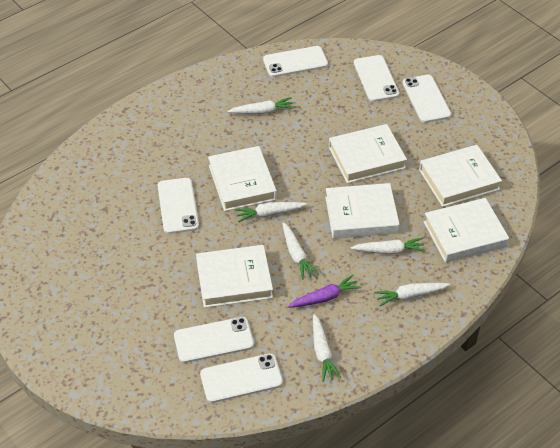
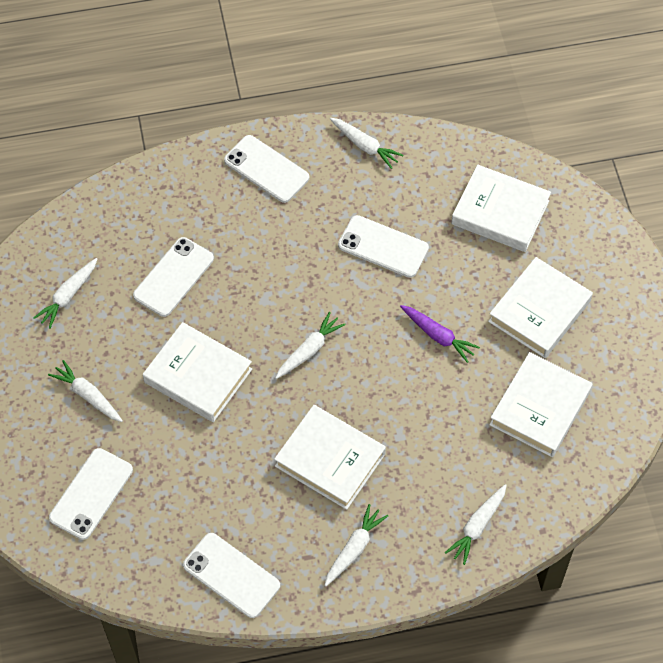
white book: [196,245,273,308] [208,146,277,211] [325,183,399,239] [329,124,407,183] [419,145,502,207] [424,198,509,263] = 6 -> [143,322,252,422] [274,405,386,510] [451,165,551,252] [488,257,593,358] [489,352,593,457] = 5
white phone: [157,178,199,234] [174,317,254,363] [200,353,283,403] [263,46,328,77] [354,55,399,102] [402,75,451,123] = 6 -> [49,448,133,540] [133,237,214,317] [183,533,280,618] [224,135,309,203] [338,215,429,278] = 5

